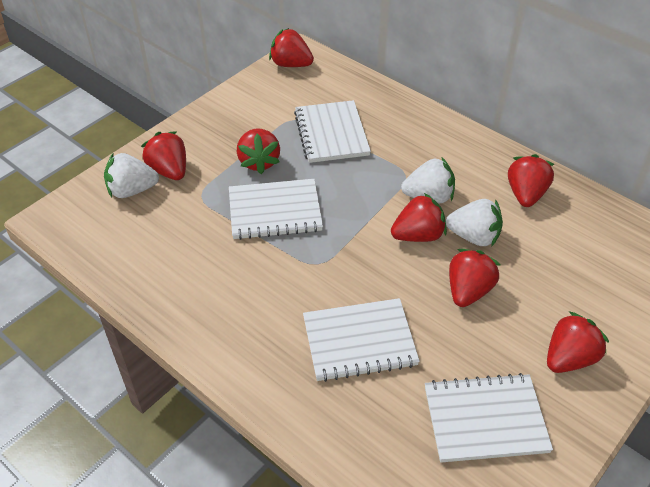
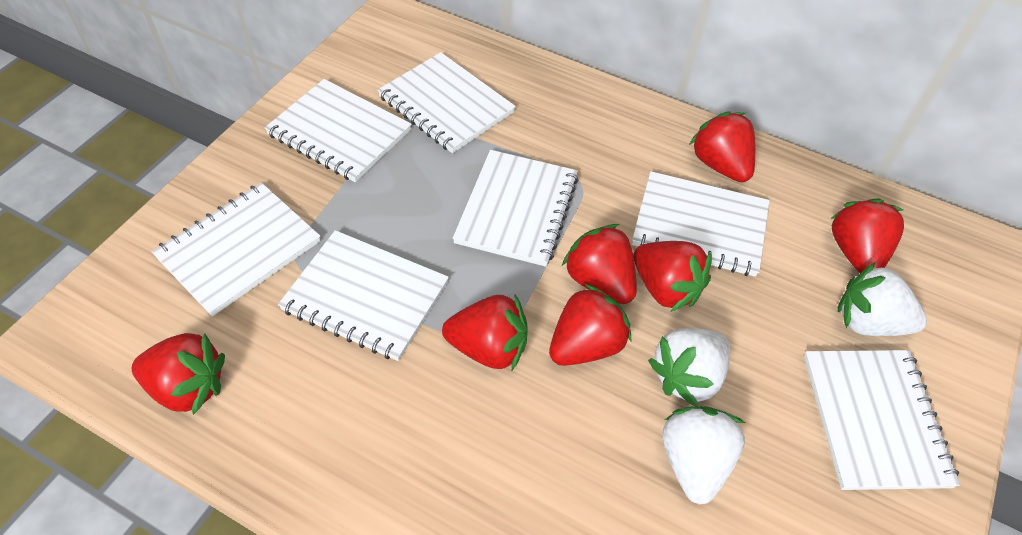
white notebook: [229,179,323,240] [294,100,371,163] [303,298,420,382] [425,373,553,463] = 4 -> [152,183,321,316] [265,79,412,182] [278,230,449,361] [377,52,516,153] [453,150,578,267] [632,171,770,277] [804,350,960,490] = 7

